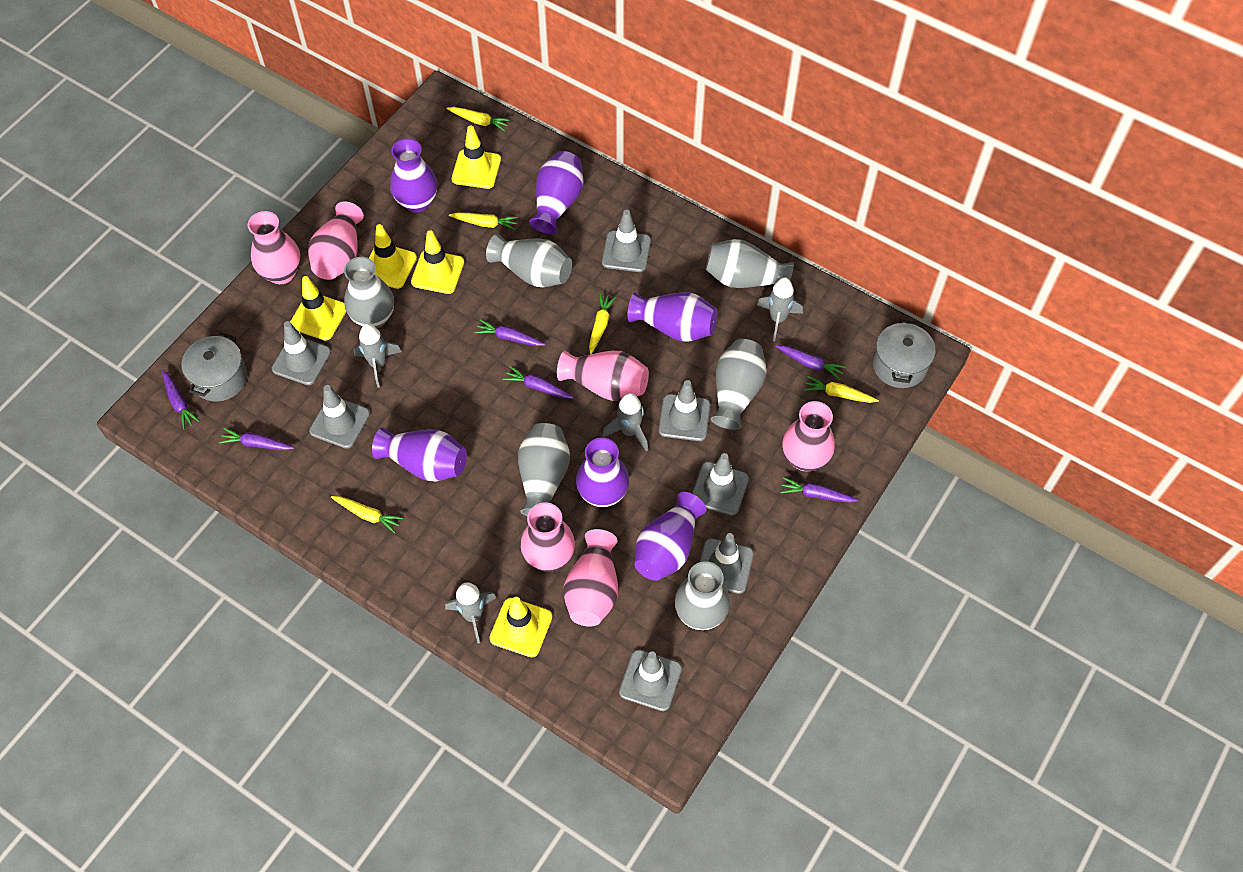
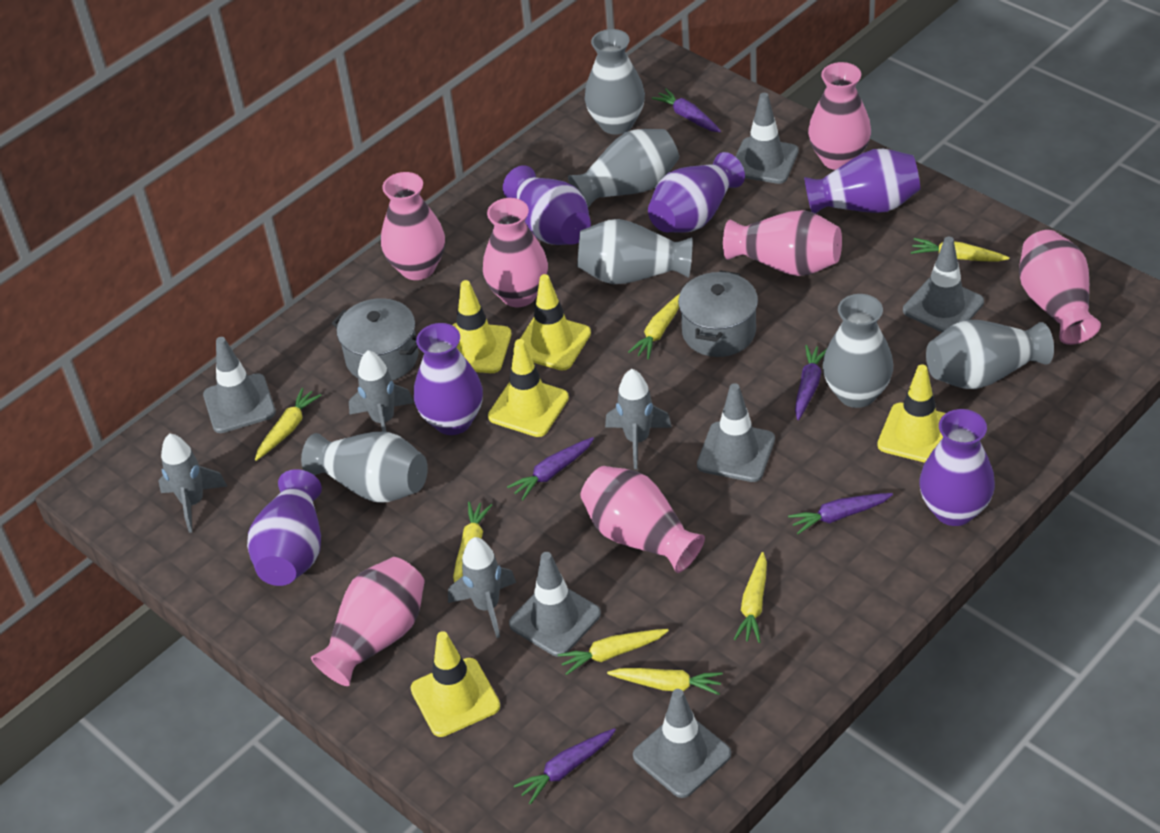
grey traffic cone: [272,321,331,385] [309,385,370,449] [602,210,651,272] [619,650,682,711] [659,380,710,441] [692,453,749,516] [700,533,754,594] = 7 -> [203,337,276,433] [509,552,601,657] [633,689,731,798] [697,383,775,482] [735,93,799,184] [903,237,984,332] = 6
pink vase: [248,211,301,284] [308,202,364,280] [521,502,575,572] [557,351,649,401] [564,529,618,627] [782,401,835,471] = 6 -> [311,557,425,686] [381,172,445,280] [483,198,548,307] [580,466,705,573] [723,210,842,276] [808,62,871,170] [1019,230,1101,345] = 7
purple carrot: [162,370,200,430] [219,428,294,450] [475,319,546,346] [503,366,574,399] [775,345,846,380] [780,477,858,503] = 6 -> [507,437,594,500] [514,728,616,805] [652,88,721,132] [788,493,893,534] [795,345,827,420] = 5
yellow carrot: [331,496,403,533] [446,107,510,131] [449,213,518,230] [589,293,616,354] [804,376,879,403] = 5 -> [255,388,321,461] [453,502,492,583] [558,629,669,675] [607,668,723,695] [628,294,680,359] [734,552,767,643] [911,238,1009,262] = 7

